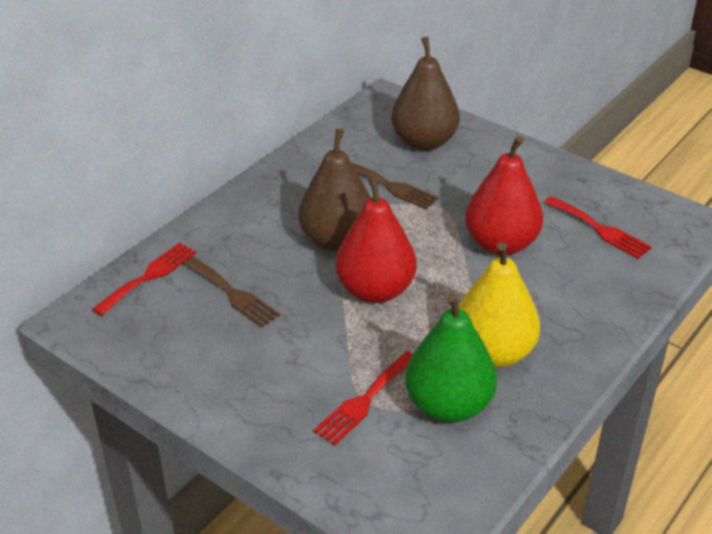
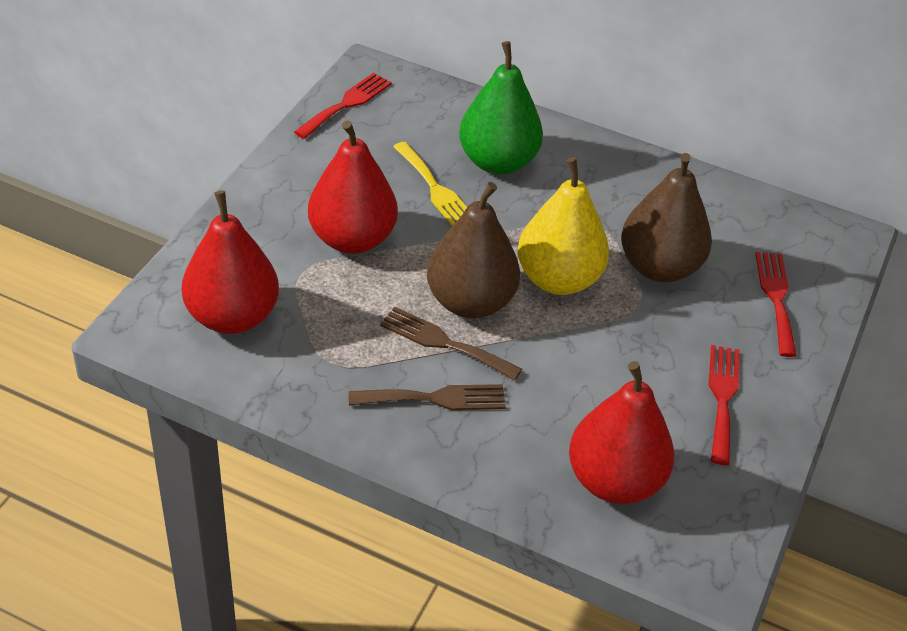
red pear: [335,176,417,303] [465,136,543,255] = 2 -> [182,190,279,334] [308,120,398,254] [569,361,674,504] = 3
yellow fork: none = 0 -> [393,142,467,226] = 1

